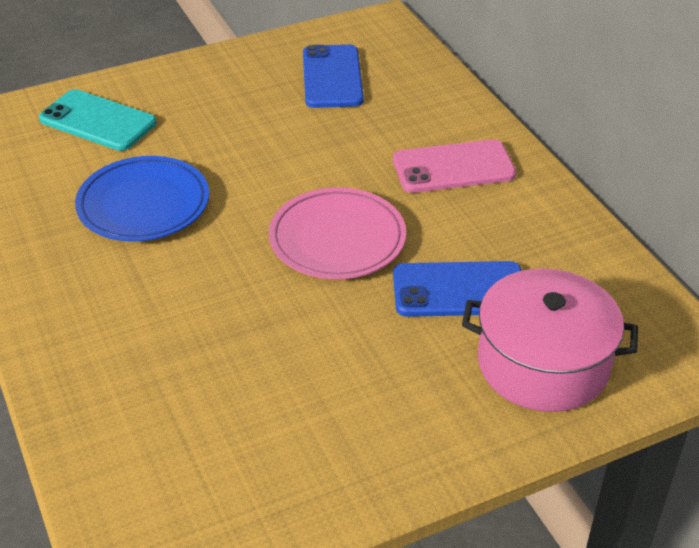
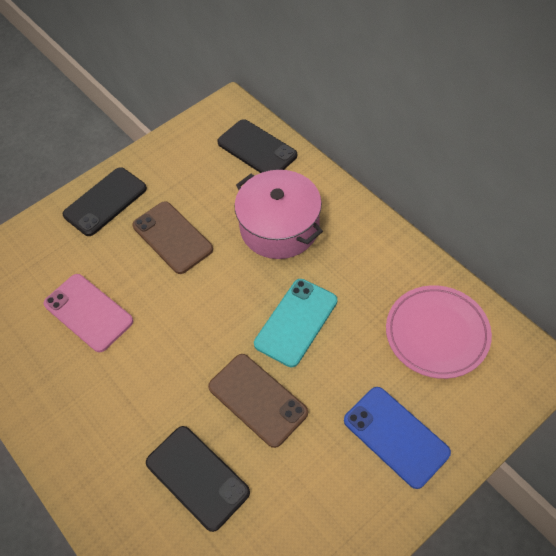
black phone: none = 0 -> [62,167,147,236] [146,426,250,532] [217,119,297,173] = 3
blue phone: [303,44,364,108] [393,261,522,317] = 2 -> [344,387,451,489] = 1
blue plate: [75,156,209,241] = 1 -> none = 0
brown phone: none = 0 -> [132,201,213,274] [208,354,308,448] = 2

